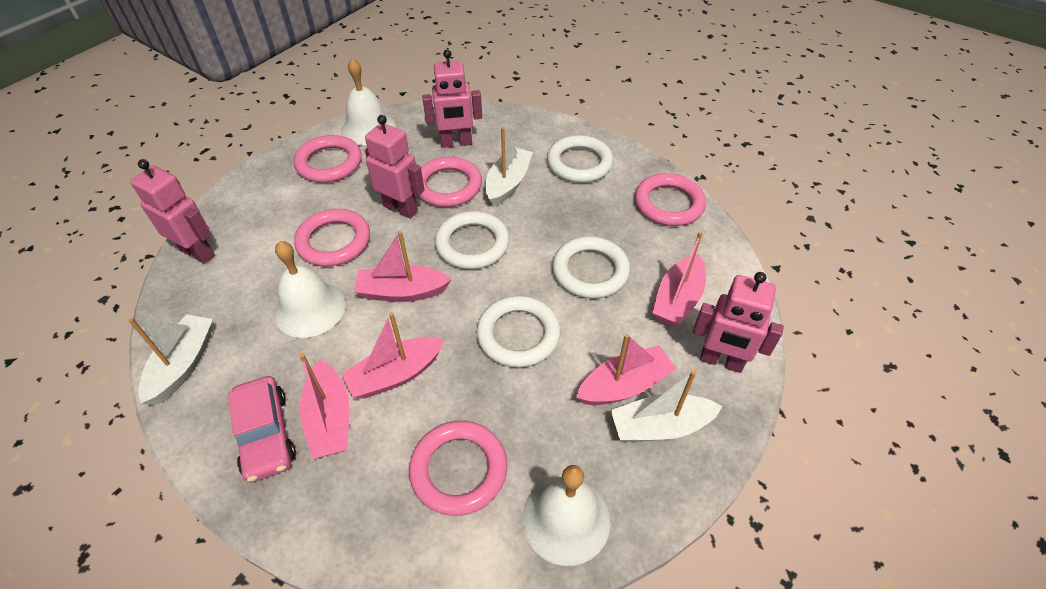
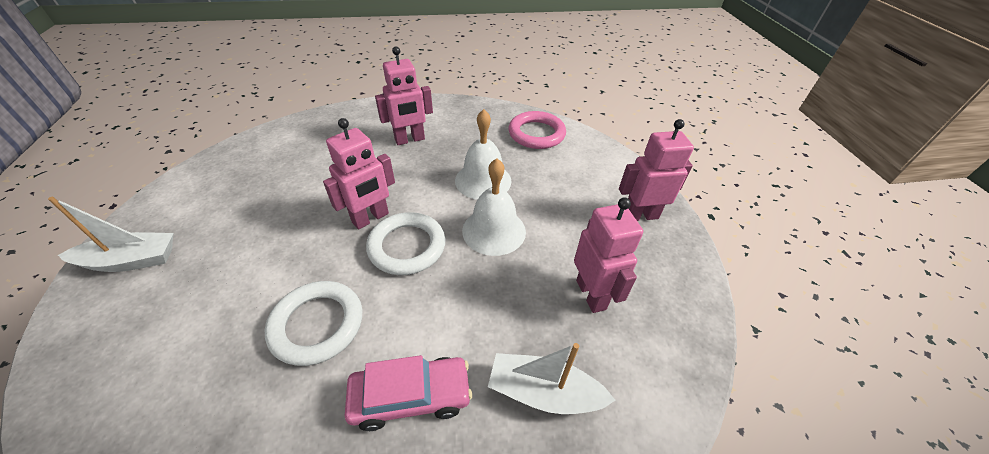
pink boat: [299,353,350,459] [342,312,445,399] [354,231,452,302] [576,334,677,405] [653,231,706,327] = 5 -> none = 0
pink ring: [294,135,362,183] [294,209,370,266] [409,421,507,516] [418,157,482,207] [635,173,706,226] = 5 -> [509,111,566,149] = 1
white bell: [274,241,346,338] [341,58,396,145] [522,465,610,566] = 3 -> [455,109,511,200] [462,158,526,256] = 2
white boat: [128,314,213,405] [485,127,533,207] [611,370,722,442] = 3 -> [48,197,174,272] [488,343,615,414] = 2
white ring: [435,211,510,269] [477,296,561,368] [547,135,614,183] [552,236,630,299] = 4 -> [265,281,362,366] [366,212,446,275] = 2

